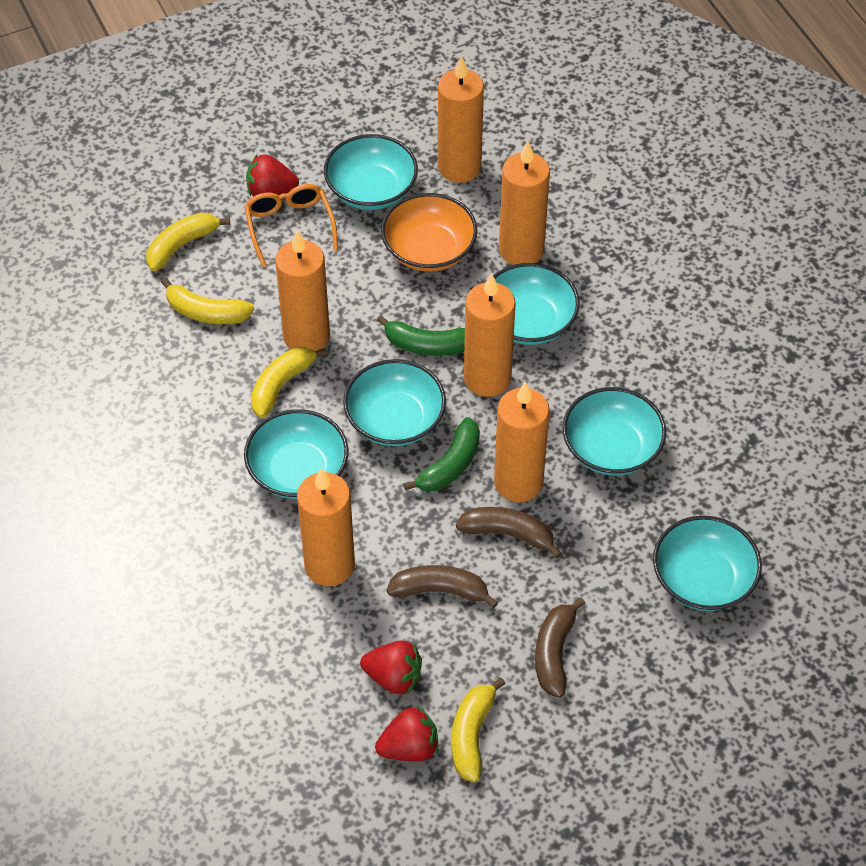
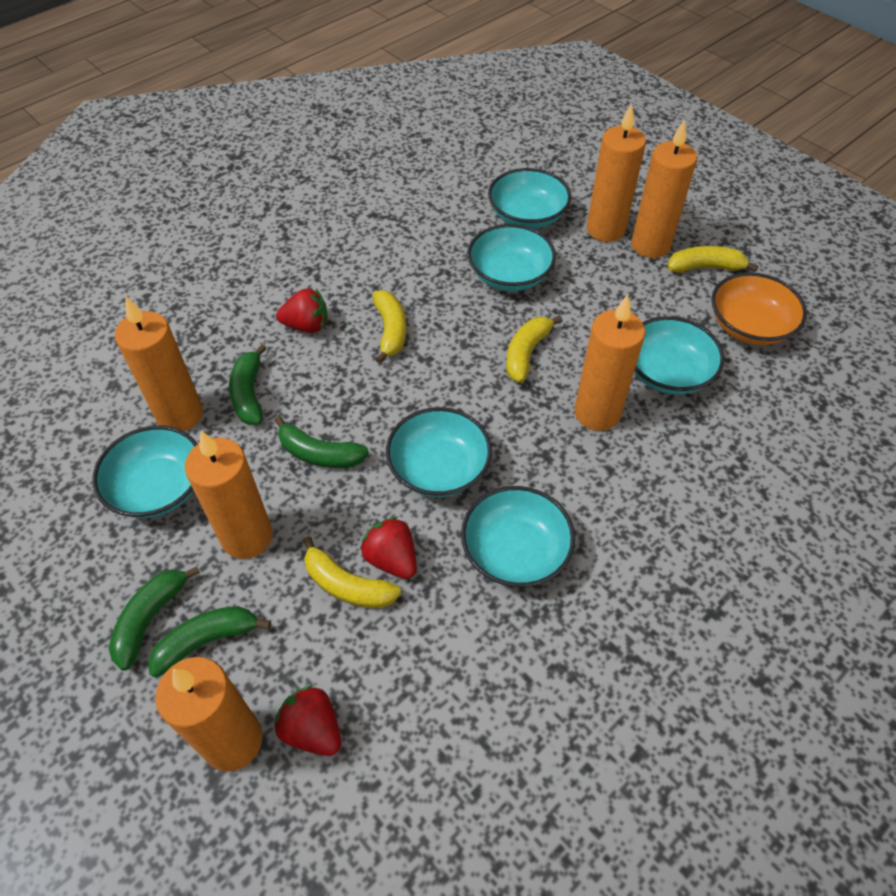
brown banana: [387,565,498,608] [456,507,562,559] [535,598,585,698] = 3 -> none = 0
green banana: [377,315,465,356] [403,417,480,492] = 2 -> [109,566,200,671] [148,606,271,678] [229,344,267,425] [274,416,369,468] = 4
orange glasses: [244,184,338,267] = 1 -> none = 0

